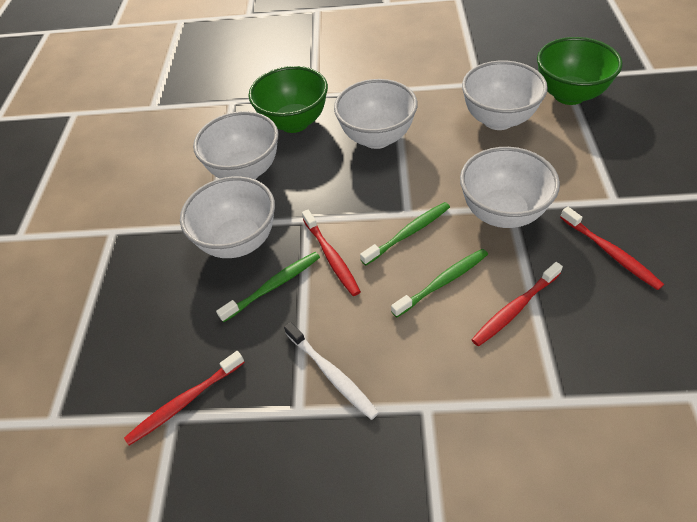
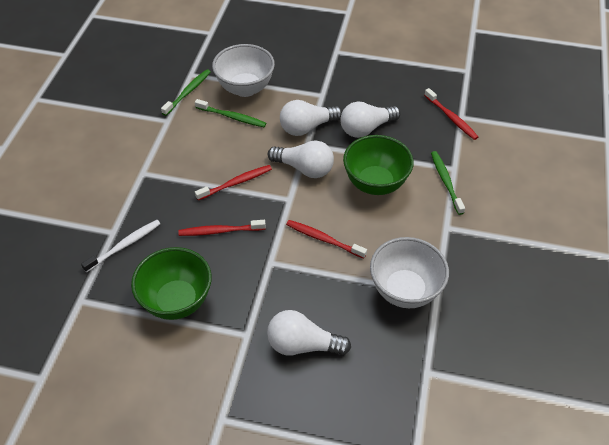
white bowl: [180,176,275,258] [193,111,278,179] [334,79,418,149] [460,147,560,228] [462,60,548,130] = 5 -> [212,44,275,97] [370,237,449,308] = 2
white light bulb: none = 0 -> [267,310,351,356] [268,141,334,178] [280,100,342,136] [340,101,401,138] = 4

